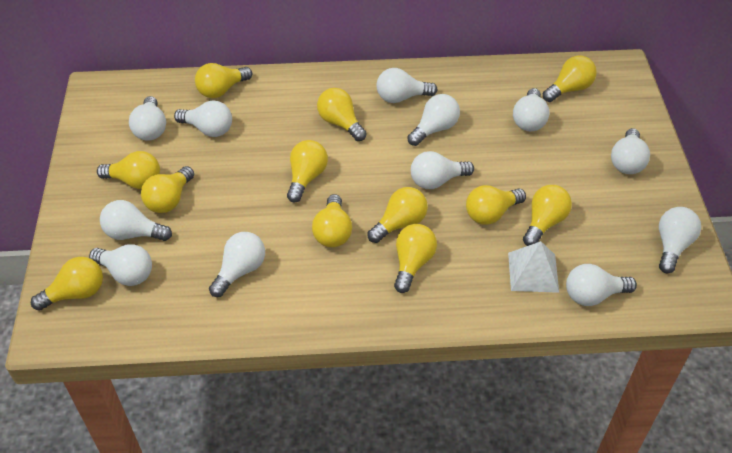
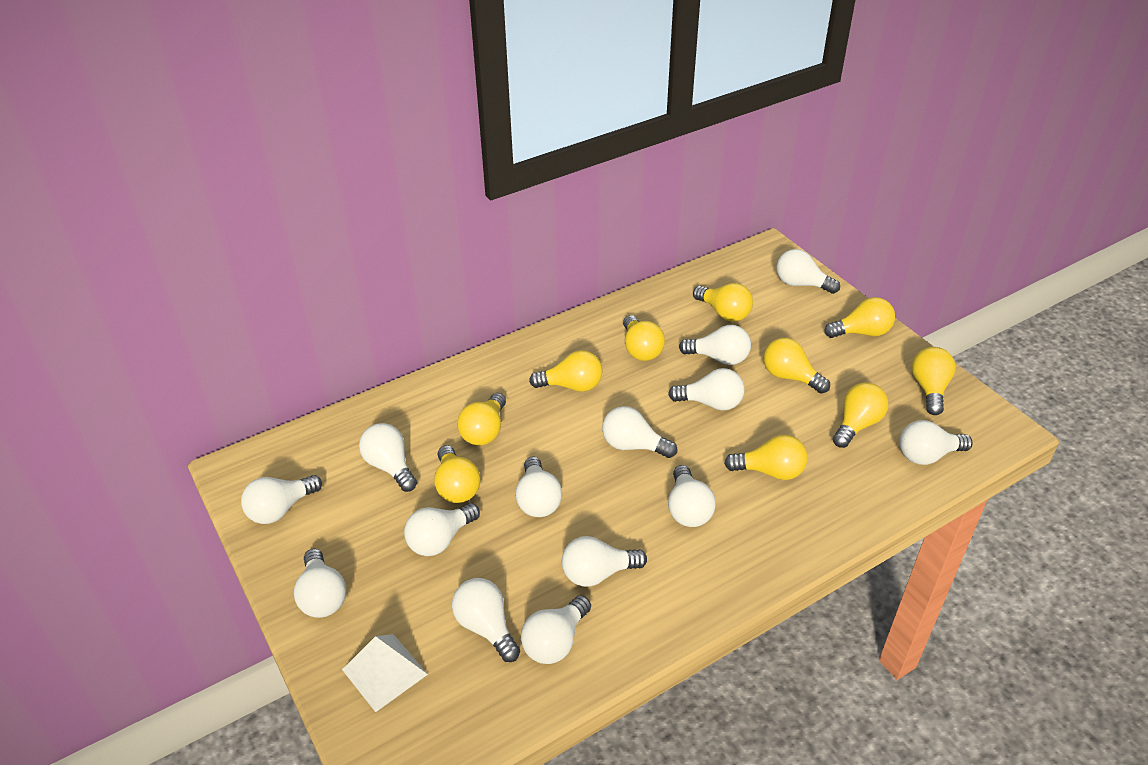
white light bulb: [89,244,152,286] [100,200,172,241] [129,96,166,141] [174,100,232,137] [209,232,265,297] [376,68,437,103] [407,94,460,146] [411,151,474,189] [513,88,549,132] [566,264,637,306] [611,128,650,174] [659,207,701,273] = 12 -> [241,475,322,524] [294,548,346,618] [359,423,417,492] [404,503,480,556] [452,578,520,662] [515,457,562,517] [521,595,591,664] [562,536,647,587] [602,406,677,458] [668,368,744,410] [668,465,716,527] [679,325,751,365] [776,249,840,294] [899,420,973,465] = 14
yellow light bulb: [31,257,103,311] [97,151,160,189] [141,166,194,213] [195,63,252,98] [287,140,328,203] [312,194,352,247] [317,88,367,141] [368,187,428,243] [394,224,437,293] [466,185,526,225] [523,185,572,246] [543,56,597,102] = 12 -> [434,445,481,503] [457,393,506,446] [529,350,602,392] [623,315,665,361] [693,283,753,322] [724,435,807,480] [763,338,830,393] [824,297,895,338] [833,382,888,448] [912,347,956,415] = 10

